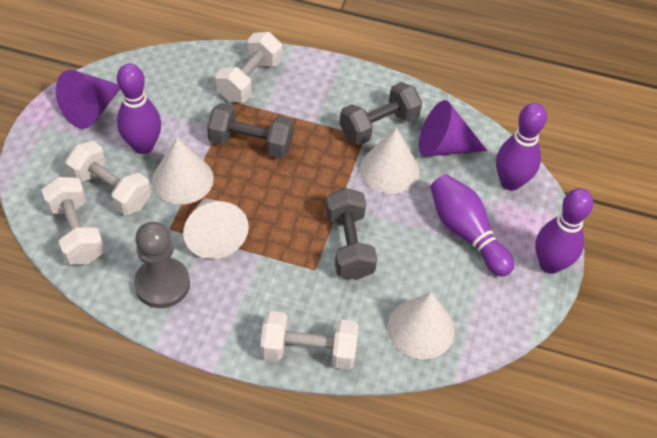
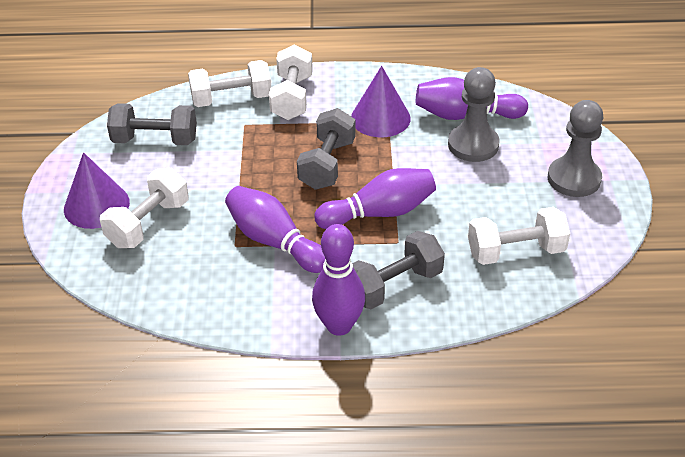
grey pawn: [134,222,190,308] = 1 -> [448,67,500,162] [548,100,603,197] = 2
white cone: [152,137,214,204] [183,198,249,259] [360,128,420,194] [387,292,455,359] = 4 -> none = 0

